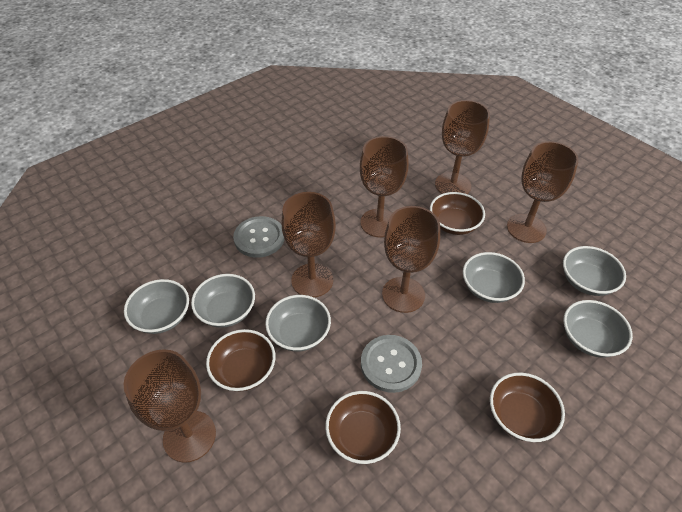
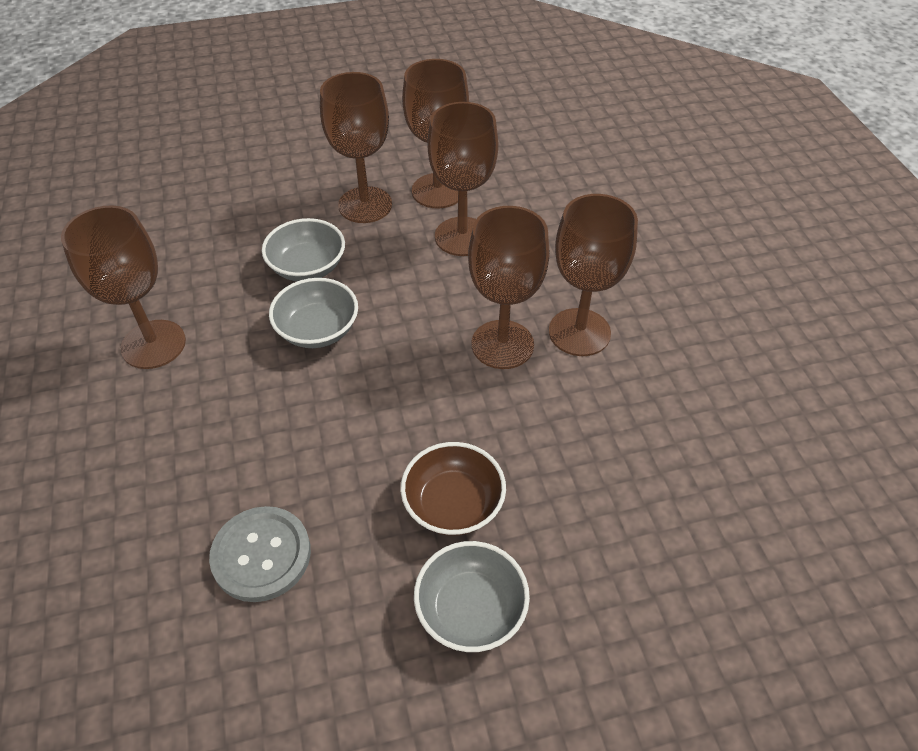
brown bowl: [206,329,276,392] [325,391,401,464] [430,192,485,235] [490,373,565,442] = 4 -> [401,442,506,536] = 1
grey bowl: [124,279,189,334] [191,274,255,328] [265,295,331,352] [463,252,525,303] [563,246,626,296] [563,300,633,358] = 6 -> [262,218,345,281] [269,278,358,348] [414,541,530,652] = 3
grey button: [233,216,285,258] [361,335,422,393] = 2 -> [209,506,311,602] = 1

